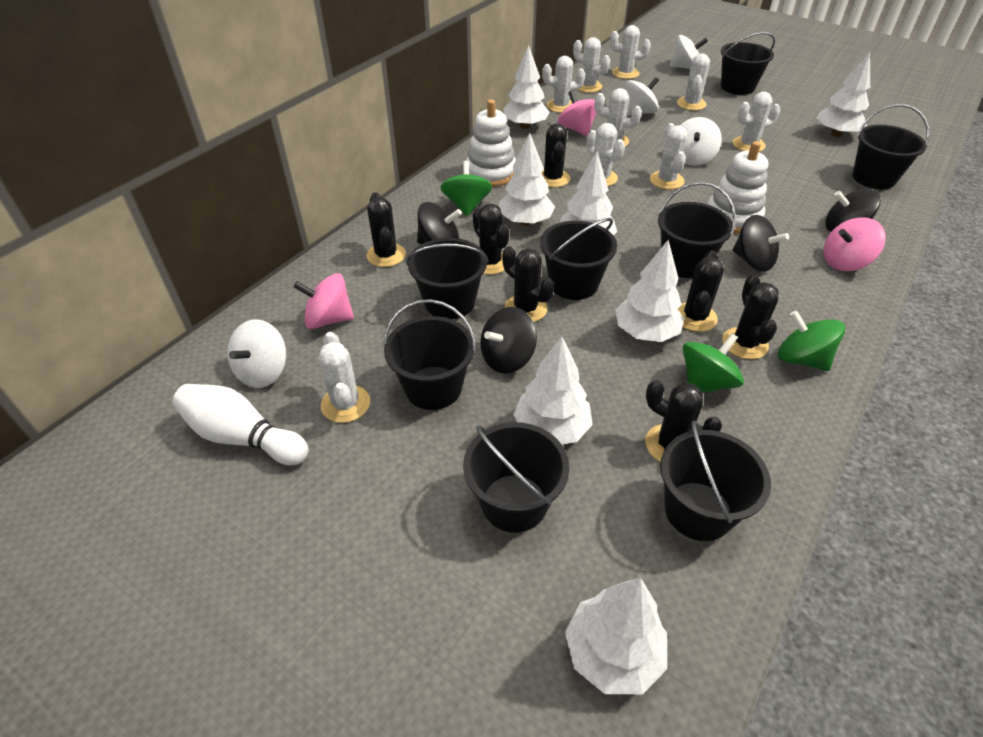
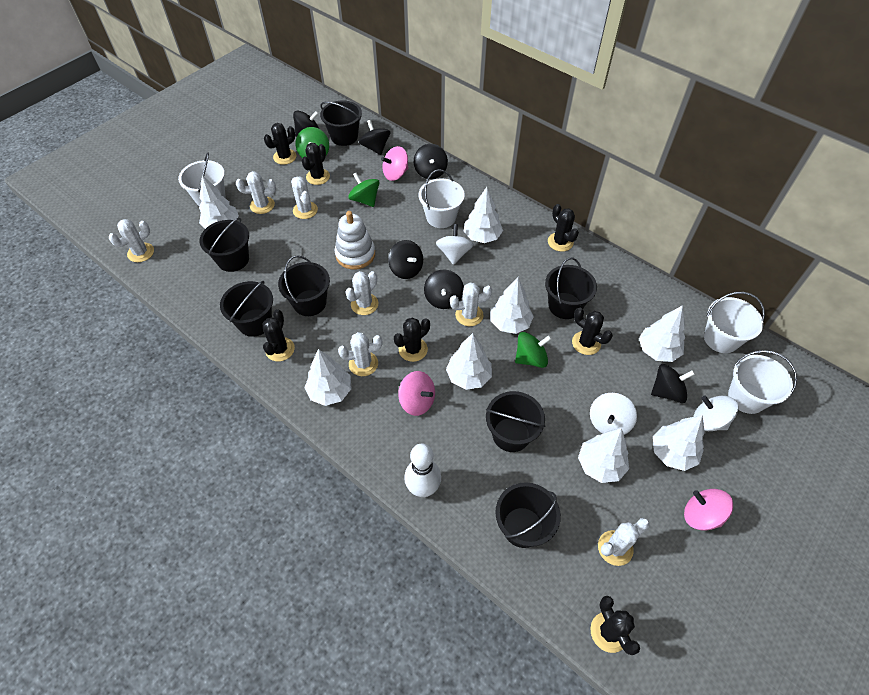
black bucket: [384,299,476,410] [406,238,488,319] [463,422,569,533] [540,218,617,300] [658,182,736,278] [660,421,771,541] [721,32,775,95] [852,104,929,189] = 8 -> [200,218,249,272] [220,281,273,337] [278,255,330,316] [320,100,362,146] [486,391,545,452] [495,482,561,548] [545,258,597,319] = 7
black spinning top: [417,202,462,244] [480,307,537,374] [732,215,789,272] [825,188,881,232] = 4 -> [293,111,319,137] [359,120,390,155] [388,240,423,279] [414,144,448,179] [424,270,464,309] [651,364,695,403] = 6
white bucket: none = 0 -> [178,152,225,206] [418,169,465,228] [704,292,765,353] [728,350,797,414] = 4
white cactus: [318,332,370,423] [542,56,585,113] [573,37,610,93] [587,123,625,186] [595,88,642,147] [610,25,651,79] [650,123,687,190] [677,53,710,110] [733,92,780,152] = 9 -> [109,219,154,262] [236,171,276,214] [291,176,318,219] [338,332,383,376] [345,271,378,315] [450,282,492,326] [598,518,650,566] = 7
white spinning top: [227,319,286,388] [625,77,659,116] [670,35,708,69] [680,117,722,166] = 4 -> [436,224,474,265] [590,393,637,435] [693,396,738,431] = 3
white stacking toy: [466,100,516,187] [707,141,768,234] = 2 -> [335,211,375,269] = 1
white tree: [499,133,555,226] [503,45,550,129] [513,336,593,444] [559,152,617,235] [565,578,667,694] [615,240,685,342] [817,52,870,137] = 7 -> [199,175,239,229] [304,349,352,406] [446,333,492,390] [464,187,503,243] [490,277,534,334] [578,428,629,483] [639,305,685,362] [653,415,705,471] = 8

